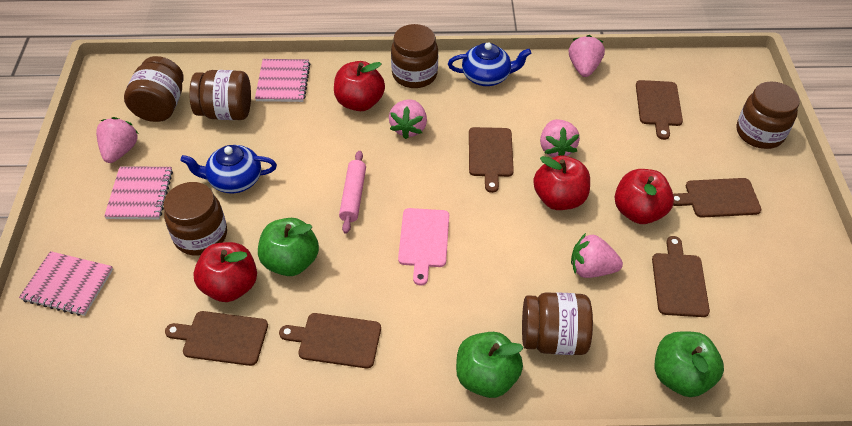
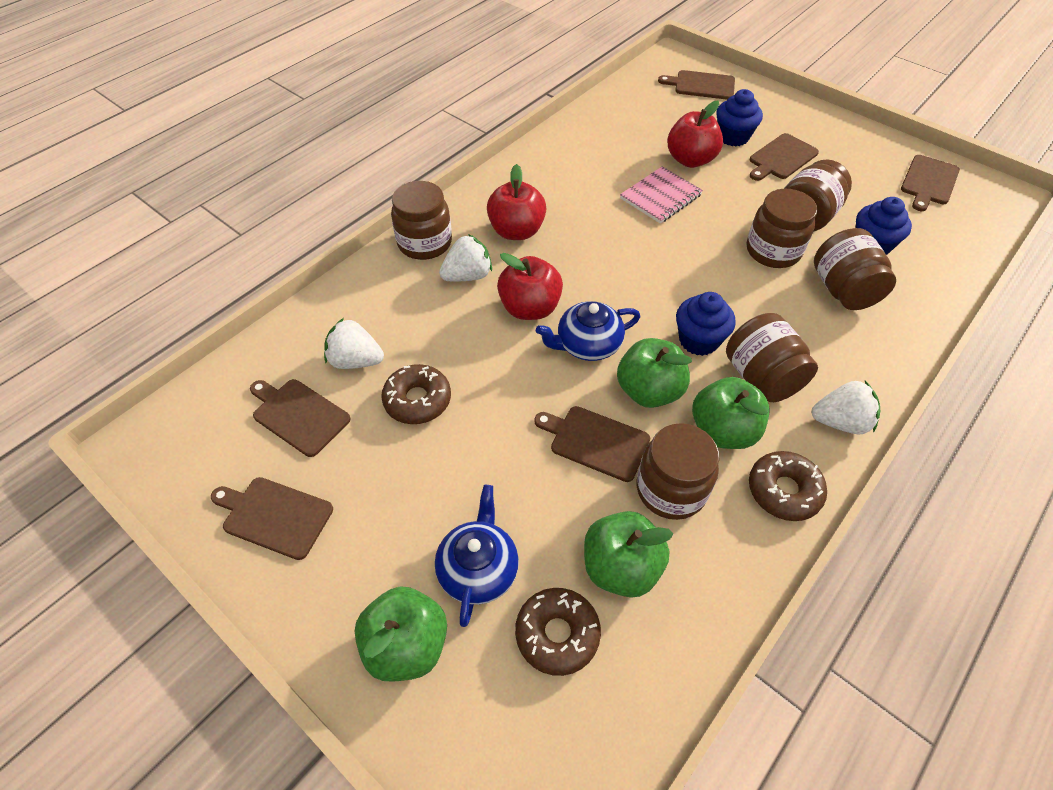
blue cupcake: none = 0 -> [676,292,736,356] [716,89,763,146] [855,197,912,255] = 3
brown donut: none = 0 -> [381,364,451,424] [515,588,601,676] [749,451,827,521] = 3
green apple: [258,218,319,276] [456,332,524,398] [655,331,724,397] = 3 -> [354,586,447,682] [584,511,674,598] [617,338,692,408] [692,377,770,449] = 4
pink cutting board: [398,208,449,286] = 1 -> none = 0
pink notebook: [19,251,113,316] [104,166,173,219] [255,59,310,102] = 3 -> [620,166,703,224] = 1
pink rolling pin: [339,151,366,234] = 1 -> none = 0
pink strawberry: [96,117,139,163] [389,99,427,139] [540,119,580,157] [569,35,605,77] [571,233,623,278] = 5 -> none = 0
red apple: [193,242,257,302] [334,61,385,111] [533,155,590,210] [615,169,674,224] = 4 -> [487,164,546,240] [497,253,563,320] [667,101,723,168] = 3
white strawberry: none = 0 -> [324,318,384,369] [439,234,492,281] [812,381,880,434] = 3

